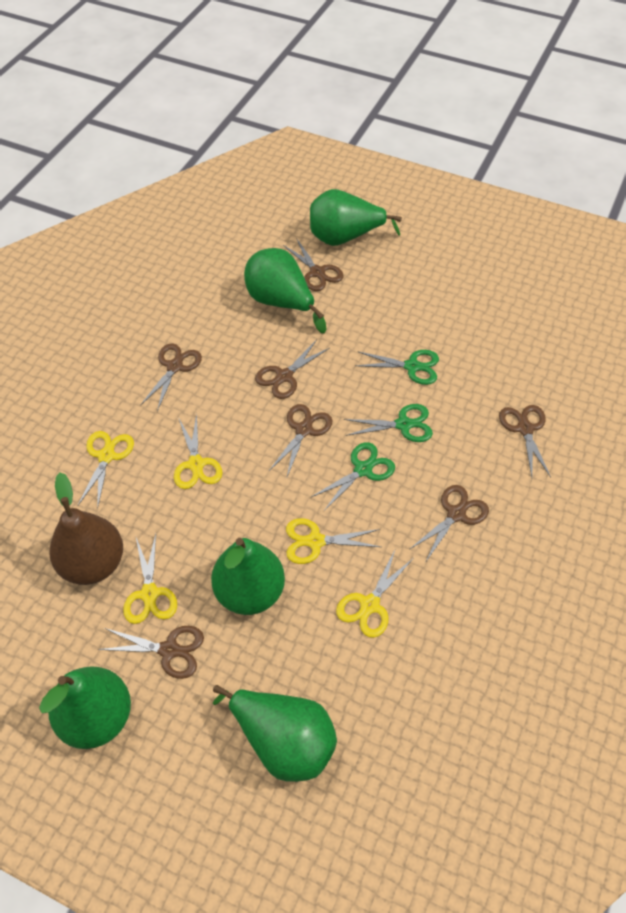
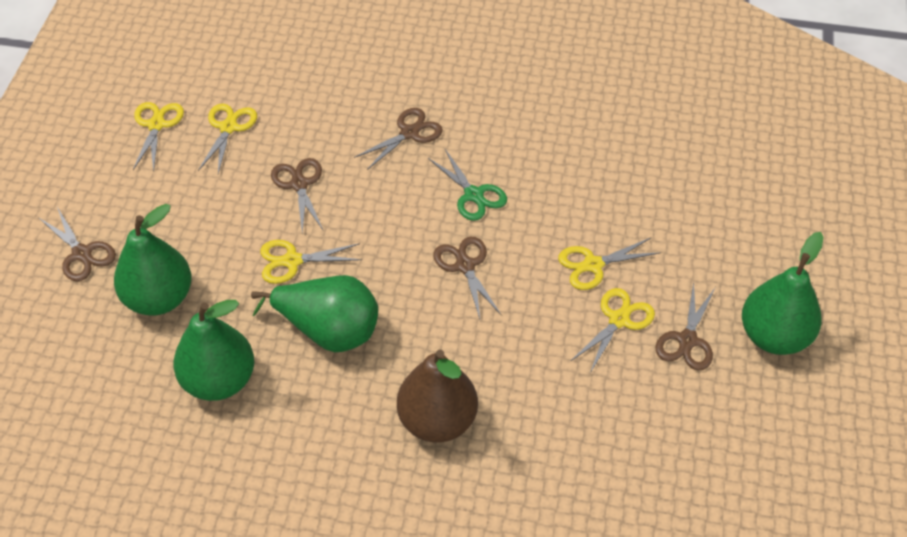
brown scissors: [98,626,204,679] [140,344,202,411] [255,340,330,399] [269,404,333,477] [283,238,344,291] [410,485,489,563] [499,405,551,477] = 7 -> [38,207,116,281] [271,158,323,233] [354,108,443,170] [434,237,501,319] [656,282,715,370] = 5
green pear: [39,666,131,749] [211,538,285,615] [213,685,337,782] [244,248,326,333] [310,189,402,246] = 5 -> [114,204,192,316] [173,300,254,401] [251,275,378,352] [742,232,824,355] = 4
green scissors: [311,442,395,511] [344,404,433,442] [355,350,439,385] = 3 -> [428,149,507,221] = 1

